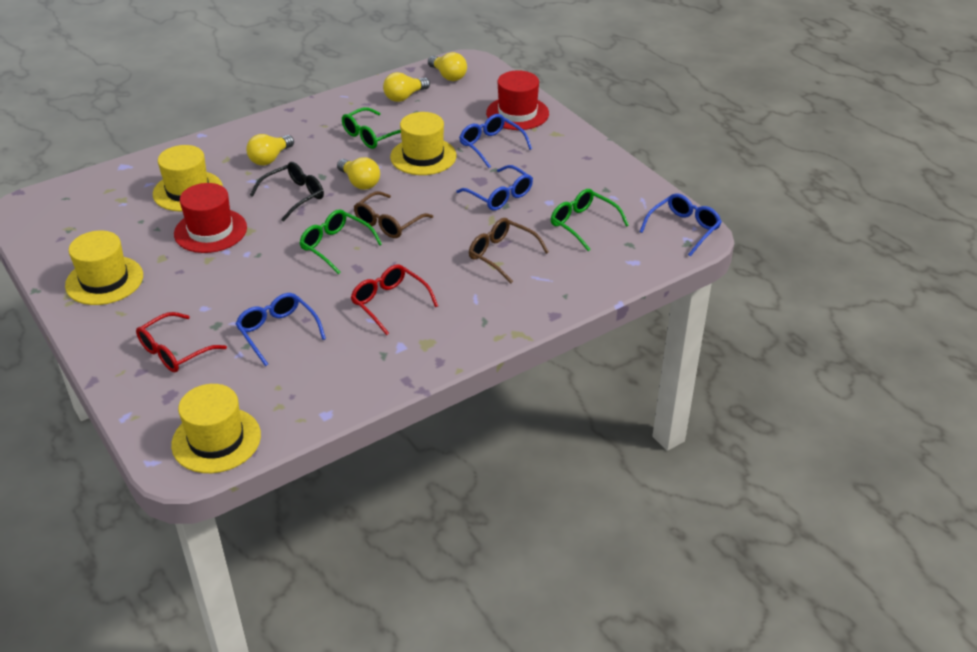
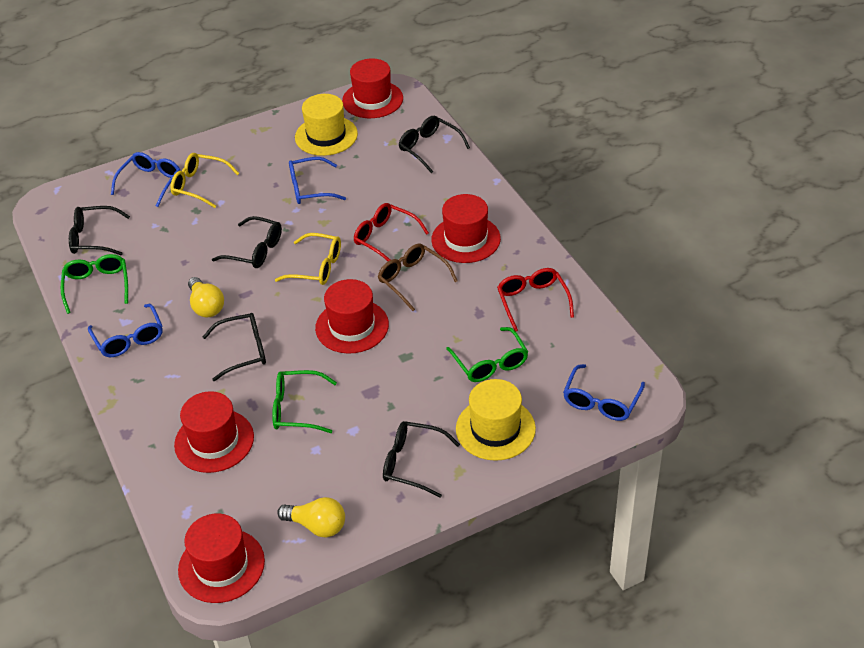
black glasses: [250,162,324,222] = 1 -> [69,206,130,255] [203,313,266,381] [212,216,282,268] [383,421,460,498] [399,116,470,173] = 5
brown glasses: [354,191,433,238] [469,218,549,283] = 2 -> [378,243,458,311] = 1
red hat: [174,183,247,253] [486,70,549,130] = 2 -> [174,391,254,473] [178,513,265,603] [315,279,389,354] [342,58,403,118] [431,194,501,263] = 5
yellow glasses: none = 0 -> [170,153,239,208] [275,233,341,285] = 2
yellow hat: [65,231,143,305] [153,145,223,211] [171,384,261,473] [390,112,456,175] = 4 -> [295,94,358,156] [456,379,536,461] = 2
yellow light bulb: [246,134,294,165] [337,157,380,190] [383,72,430,102] [428,52,467,81] = 4 -> [188,277,224,318] [277,497,345,538] = 2

